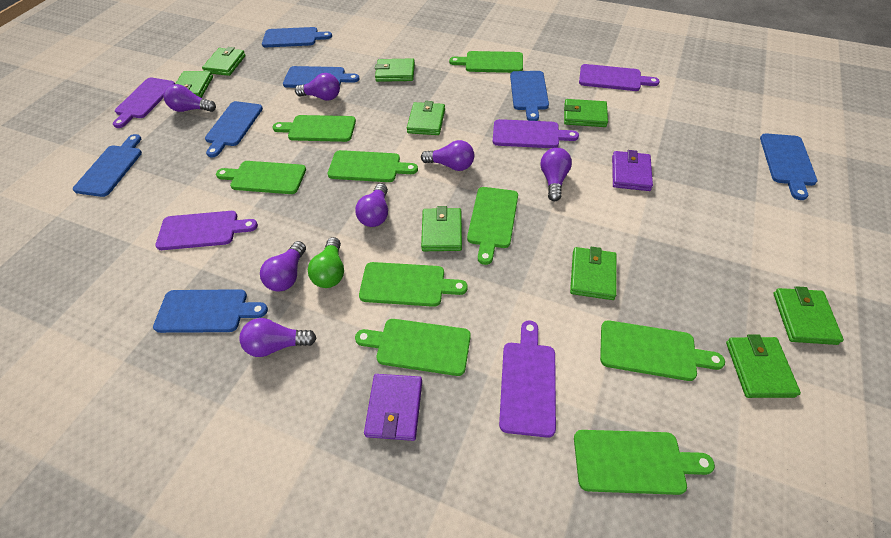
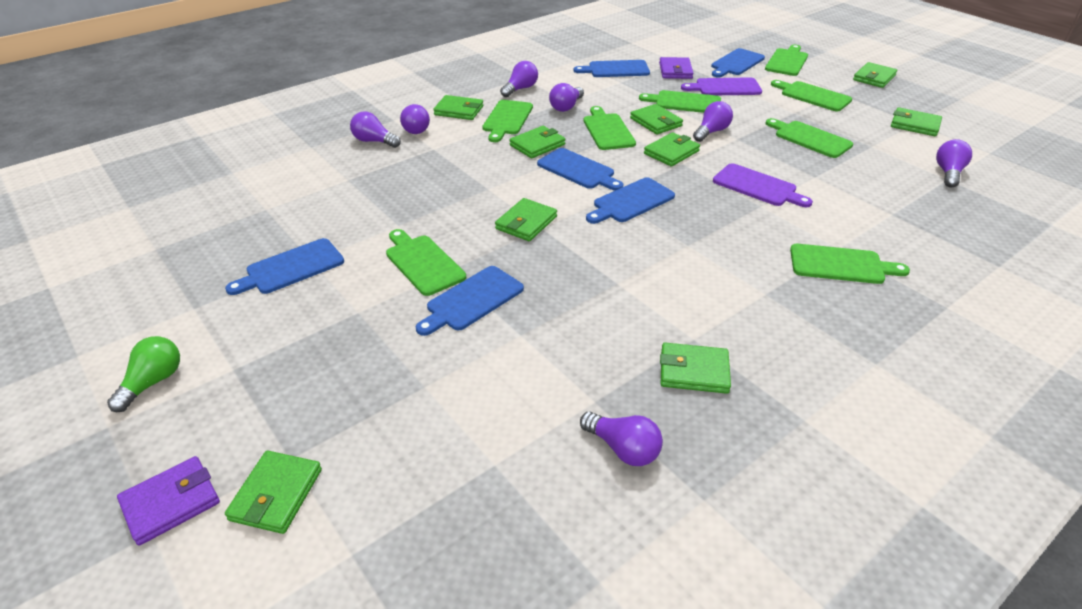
blue cutting board: [73,134,142,197] [153,289,268,333] [205,101,263,157] [262,27,332,47] [283,66,360,88] [510,71,549,121] [760,133,817,200] = 7 -> [225,238,344,295] [416,266,524,336] [537,148,623,191] [574,60,650,77] [586,177,675,224] [711,48,765,77] = 6
green cutting board: [216,161,306,194] [272,115,356,142] [328,150,418,182] [355,319,471,376] [359,262,468,307] [449,51,523,73] [467,187,518,265] [574,430,715,495] [600,320,725,381] = 9 -> [386,229,466,296] [482,100,533,142] [583,106,636,150] [639,90,721,113] [765,44,808,76] [766,118,853,158] [771,80,852,111] [790,244,910,284] = 8
purple cutting board: [113,78,175,128] [155,211,258,250] [493,119,579,148] [499,320,556,438] [579,64,660,91] = 5 -> [681,77,762,95] [713,163,813,207] = 2

